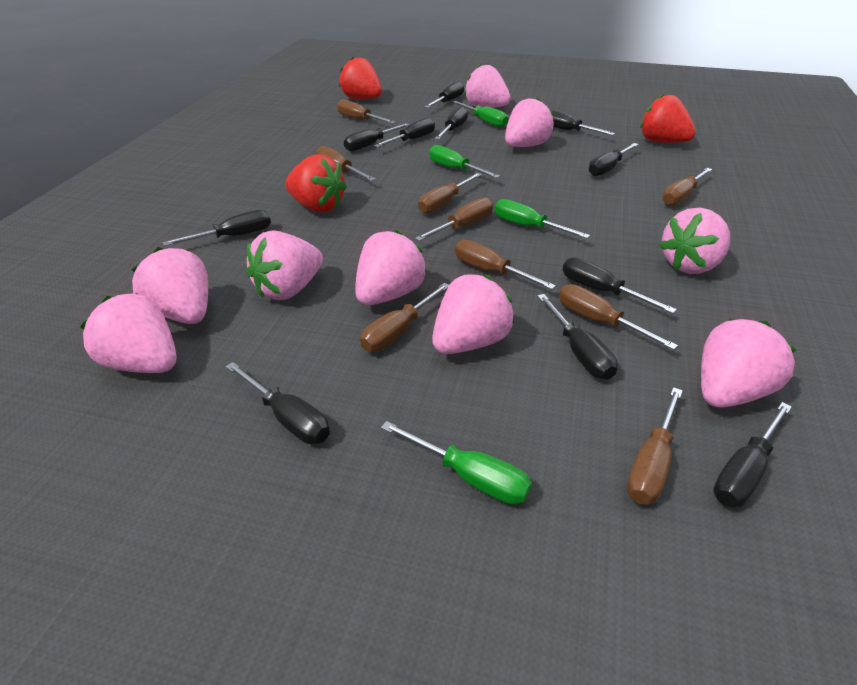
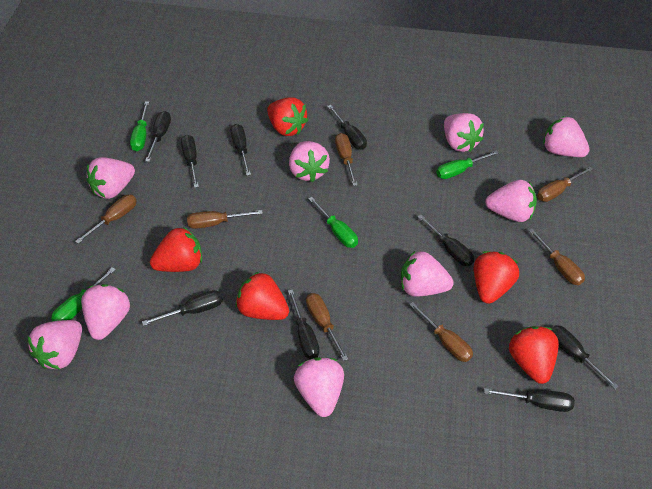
black screwdriver: [163,210,271,246] [225,362,330,444] [344,123,410,151] [374,118,435,147] [424,81,464,108] [435,106,468,139] [537,294,618,380] [551,110,615,135] [563,257,677,314] [588,143,639,176] [713,402,792,507] = 11 -> [142,290,223,326] [145,111,171,162] [181,135,199,188] [231,124,251,176] [288,290,320,359] [327,105,367,150] [417,214,474,266] [484,388,575,412] [551,325,619,389] = 9
brown screwdriver: [316,146,375,181] [337,99,395,124] [360,283,449,352] [415,198,493,241] [418,173,482,214] [455,240,556,290] [559,284,678,350] [626,387,683,505] [662,168,712,206] = 9 -> [75,195,137,244] [187,210,263,229] [306,293,348,361] [335,133,358,186] [409,302,473,362] [528,229,585,285] [537,167,593,202] = 7
red strawberry: [285,154,347,212] [339,57,382,99] [640,94,696,143] = 3 -> [150,227,202,272] [235,271,289,320] [267,97,309,136] [474,251,519,304] [509,326,559,384] = 5

